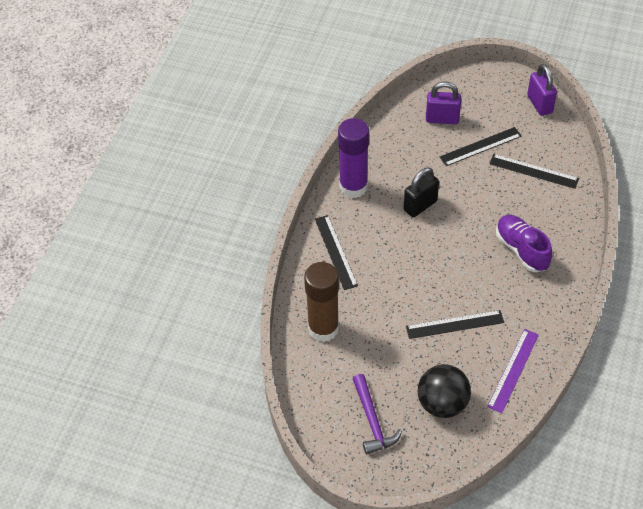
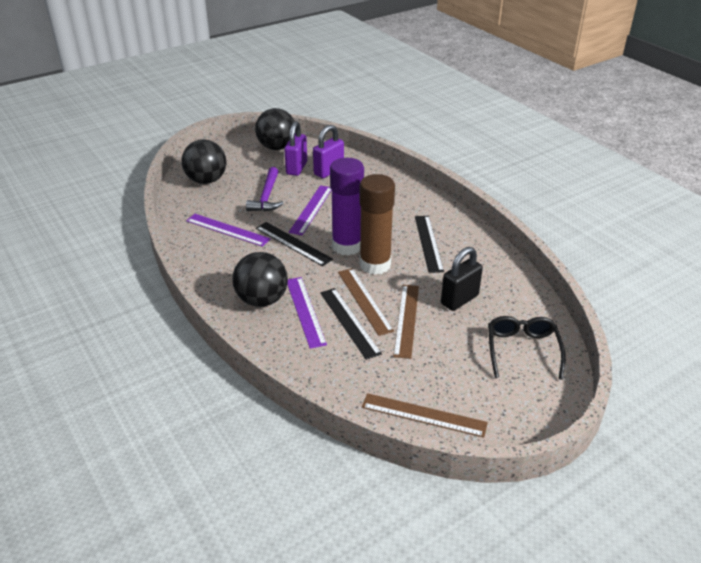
black ball: [418,364,471,418] = 1 -> [182,139,226,184] [233,252,288,307] [255,108,296,150] = 3
black glasses: none = 0 -> [488,316,566,380] = 1
black ruler: [315,215,358,290] [406,310,504,339] [440,127,522,166] [489,154,579,189] = 4 -> [256,222,333,266] [320,288,382,360] [415,216,444,273] = 3
brown ruler: none = 0 -> [338,268,394,336] [362,393,488,438] [393,285,419,359] = 3
purple ruler: [487,329,539,413] = 1 -> [186,214,271,247] [287,277,327,349] [289,185,332,235] = 3
purple shoe: [496,215,552,272] = 1 -> none = 0

